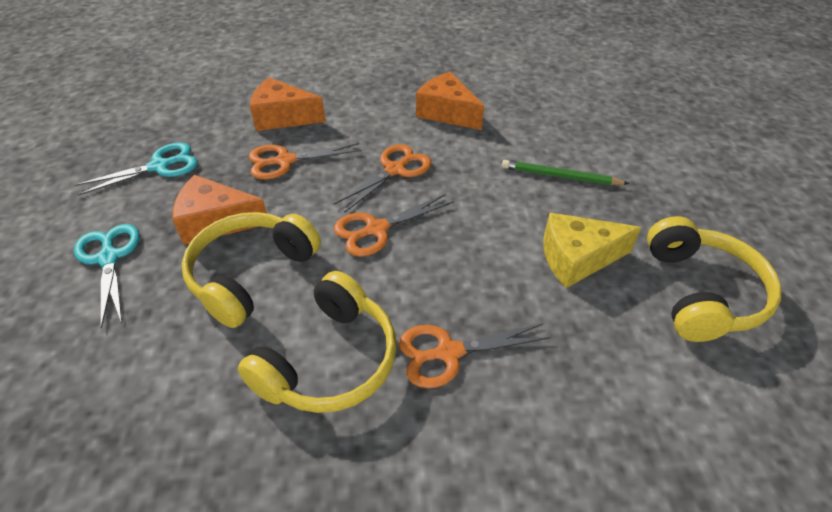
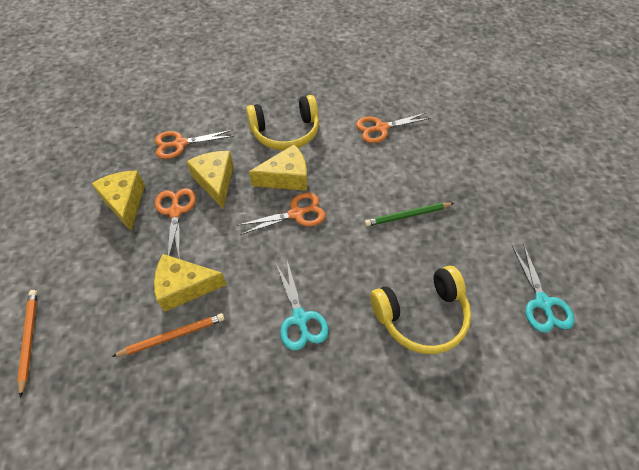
orange cheese: [172,175,266,245] [250,77,326,131] [416,72,484,130] = 3 -> none = 0
orange pencil: none = 0 -> [17,290,37,398] [112,313,225,357] = 2
yellow cheese: [543,213,641,288] = 1 -> [91,171,145,231] [154,254,227,312] [186,151,234,209] [249,144,307,191] = 4
yellow headphones: [182,212,321,328] [238,271,397,413] [647,216,782,342] = 3 -> [246,95,319,150] [370,266,471,354] = 2

